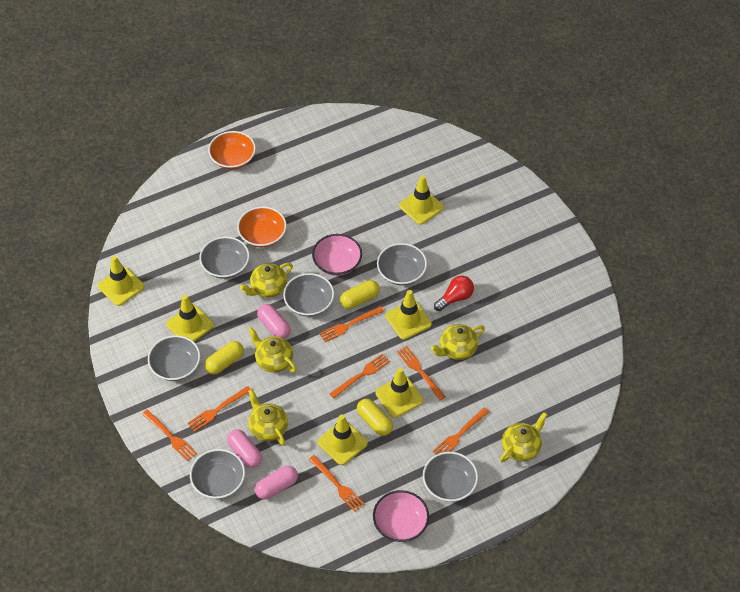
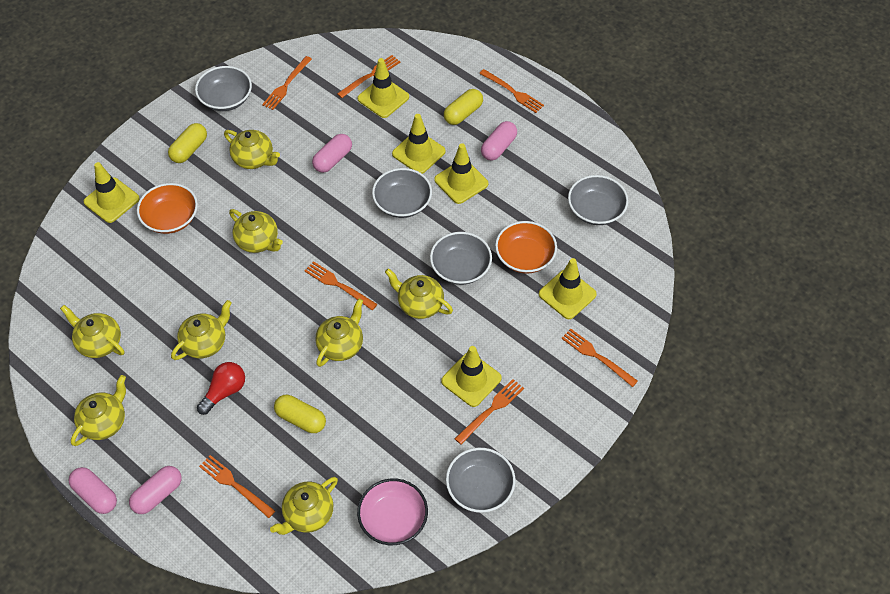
grey bowl: [148,335,200,381] [190,449,245,499] [199,237,250,279] [283,273,334,317] [377,243,427,285] [423,452,478,502] = 6 -> [195,66,252,111] [372,168,432,218] [430,232,492,285] [446,448,515,513] [568,175,628,225] = 5
pink bowl: [312,234,362,276] [373,490,429,542] = 2 -> [357,478,428,545] = 1
pink capsule: [227,429,262,468] [255,466,298,499] [257,304,291,339] = 3 -> [69,467,117,514] [129,466,182,514] [312,134,352,173] [481,121,517,161] = 4
yellow teapot: [240,263,293,298] [248,327,297,373] [248,389,288,446] [431,324,485,360] [500,412,548,462] = 5 -> [60,305,124,358] [71,375,126,446] [171,300,232,360] [224,130,280,169] [229,209,283,253] [270,477,338,535] [315,299,363,367] [385,268,453,319] = 8

